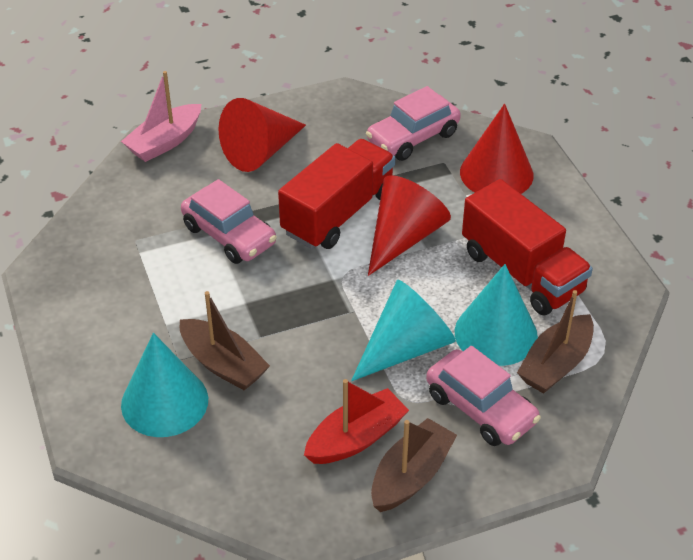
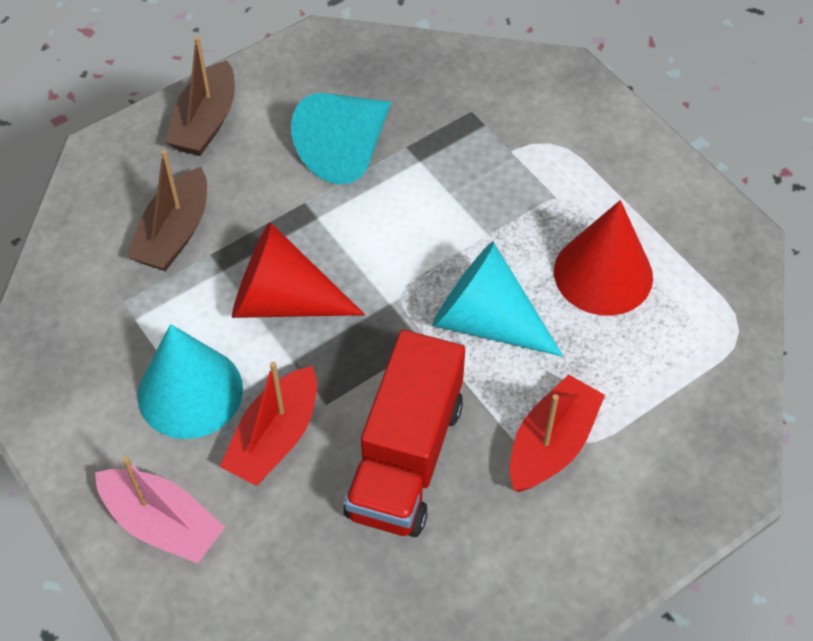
brown boat: [180,291,270,390] [371,418,457,512] [517,290,594,394] = 3 -> [127,150,207,271] [165,36,235,156] = 2
pink car: [181,179,277,264] [366,86,461,161] [426,346,541,446] = 3 -> none = 0
red boat: [304,379,409,464] = 1 -> [220,362,317,486] [510,374,605,492] = 2
red cone: [218,98,306,172] [368,175,451,276] [460,104,534,194] = 3 -> [232,222,365,318] [554,200,653,316] = 2
red truck: [278,139,395,249] [462,179,593,315] = 2 -> [344,330,465,537] = 1

